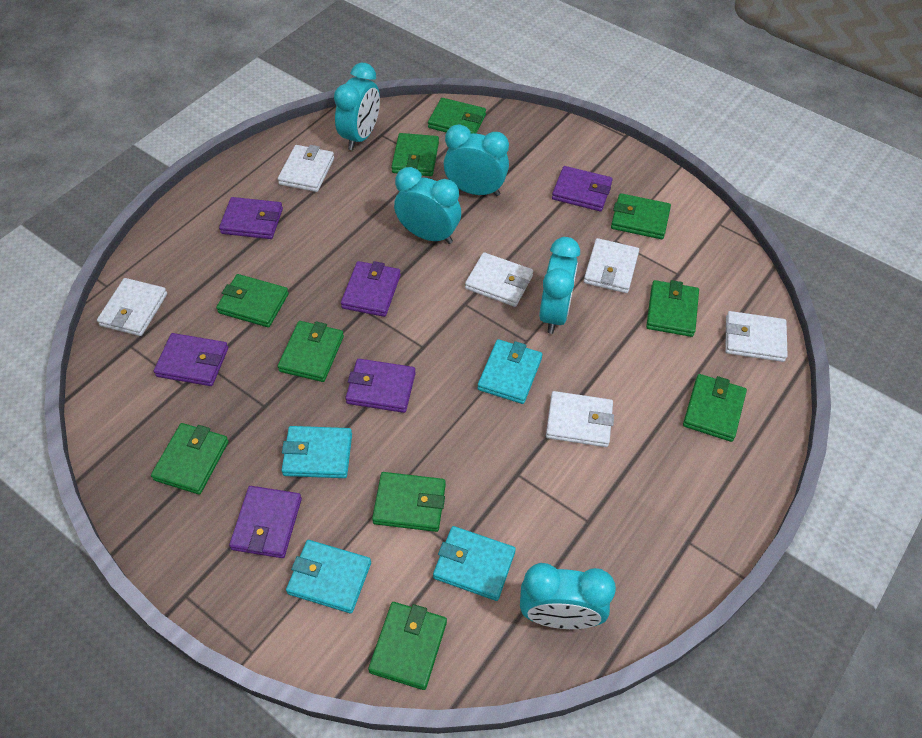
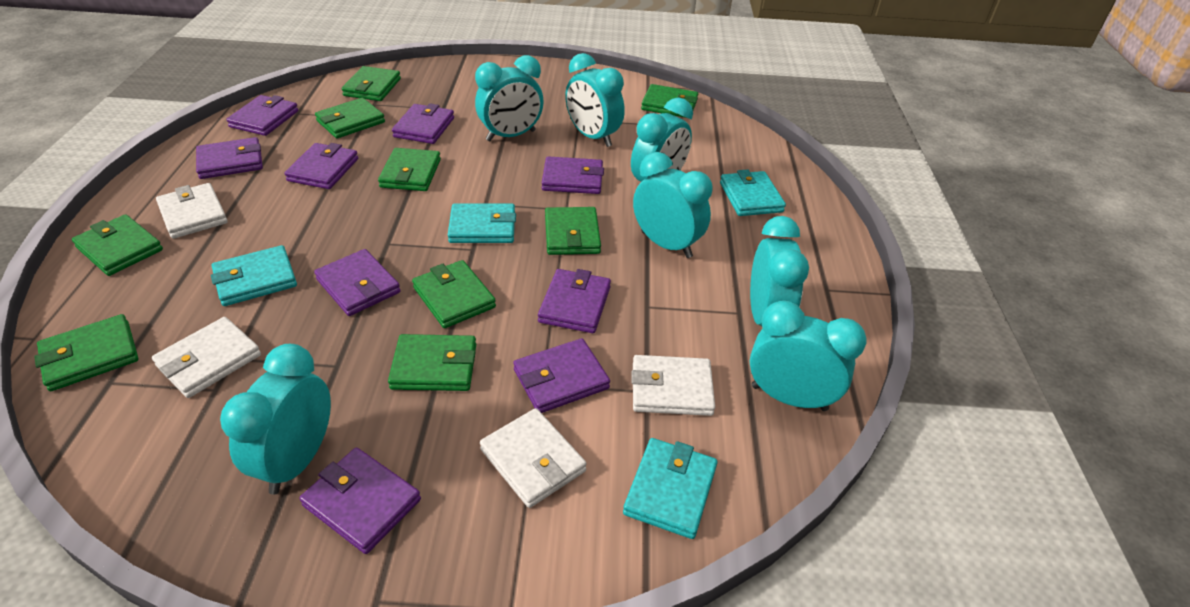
green wallet: [151,423,229,495] [216,274,289,327] [278,321,344,382] [368,602,447,690] [372,472,446,532] [391,133,439,176] [428,98,486,134] [611,193,671,239] [646,280,699,337] [683,374,747,442] = 10 -> [34,314,138,391] [72,214,163,276] [315,98,385,138] [342,66,401,101] [378,148,441,191] [388,334,476,391] [412,260,496,328] [545,207,601,255] [641,84,698,118] = 9
purple wallet: [154,333,228,386] [219,197,283,239] [229,486,302,558] [341,261,401,317] [346,359,416,413] [552,166,613,211] = 6 -> [196,137,263,179] [226,95,298,136] [284,143,358,189] [300,448,421,554] [314,249,401,316] [392,103,454,144] [513,338,610,413] [538,269,611,333] [542,156,604,194] = 9
turquoise clock: [334,63,380,150] [394,167,461,244] [443,124,509,196] [520,563,616,629] [539,237,580,334] = 5 -> [220,344,331,495] [475,55,544,141] [565,53,625,147] [631,98,693,181] [633,152,712,258] [750,216,809,326] [750,300,867,411] = 7
white wallet: [97,278,167,336] [278,145,334,192] [465,252,533,307] [546,391,614,447] [584,238,639,293] [725,311,788,362] = 6 -> [152,317,261,398] [156,183,228,239] [480,408,587,508] [631,355,715,416] = 4

